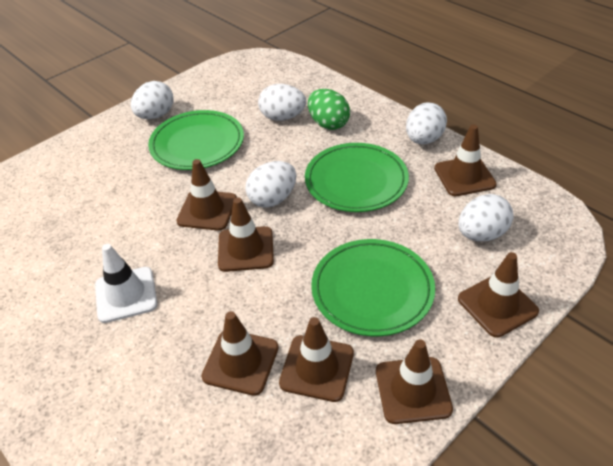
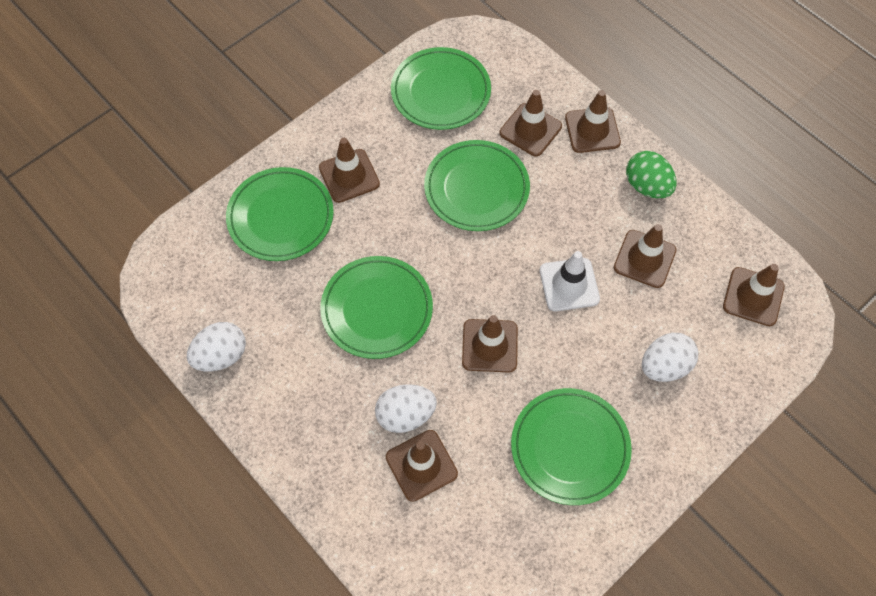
green plate: [148,110,244,170] [305,143,409,212] [311,239,435,337] = 3 -> [226,167,334,261] [320,256,433,359] [391,47,491,130] [424,140,530,231] [511,388,632,505] = 5
white egg: [131,81,174,119] [245,161,296,208] [258,84,306,121] [406,102,447,144] [459,194,514,241] = 5 -> [187,322,246,371] [375,384,437,433] [642,333,698,382] = 3

